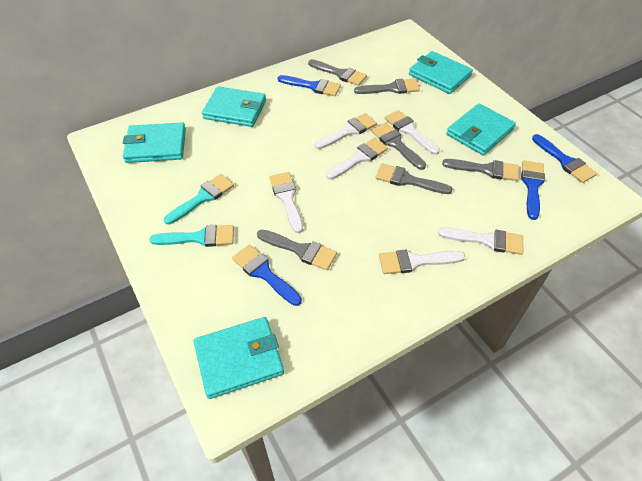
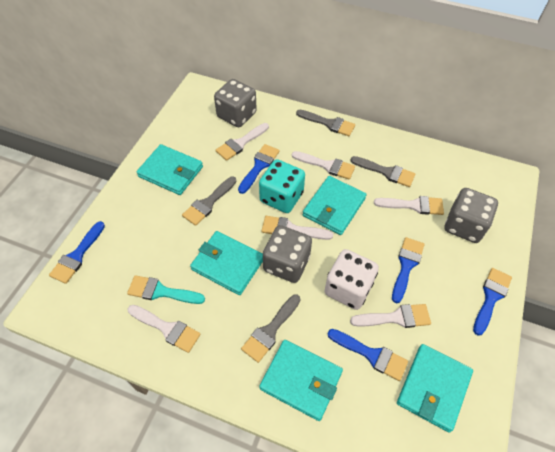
blue brush: [232,245,302,306] [278,75,341,96] [521,160,545,220] [532,134,597,183] = 4 -> [49,221,105,284] [238,144,280,194] [328,329,408,381] [392,237,425,303] [473,268,512,336] = 5
grey brush: [257,230,337,270] [308,59,367,86] [354,79,420,94] [371,123,426,170] [375,163,453,194] [442,159,519,181] = 6 -> [182,177,236,226] [241,294,300,363] [296,110,355,136] [350,156,415,187] = 4
grey dice: none = 0 -> [214,79,257,128] [263,225,312,283] [445,188,498,243] = 3
turquoise brush: [150,225,234,247] [164,174,234,224] = 2 -> [127,275,205,304] = 1
turquoise dice: none = 0 -> [259,159,305,213] = 1
white dice: none = 0 -> [325,249,379,310] = 1

